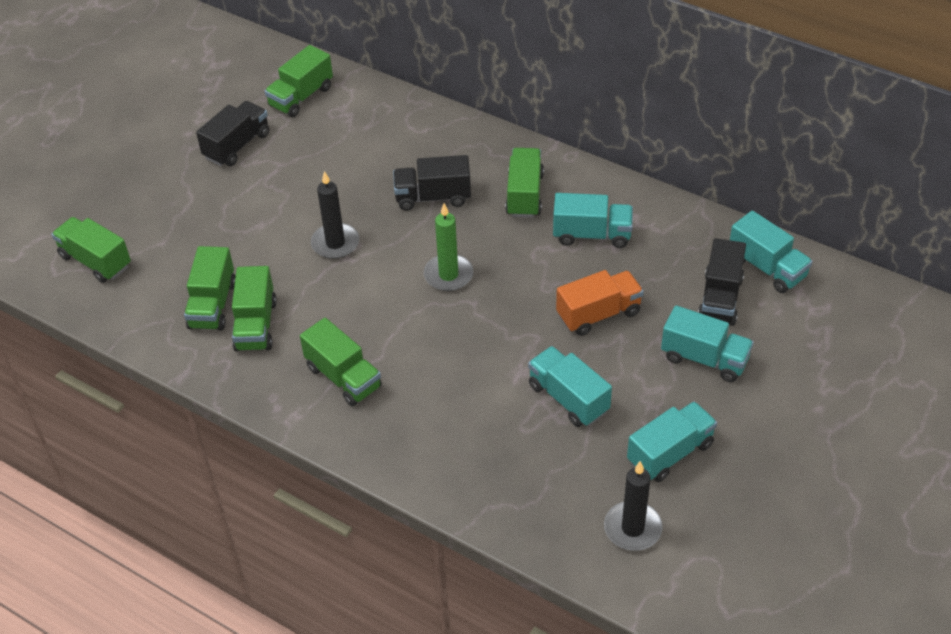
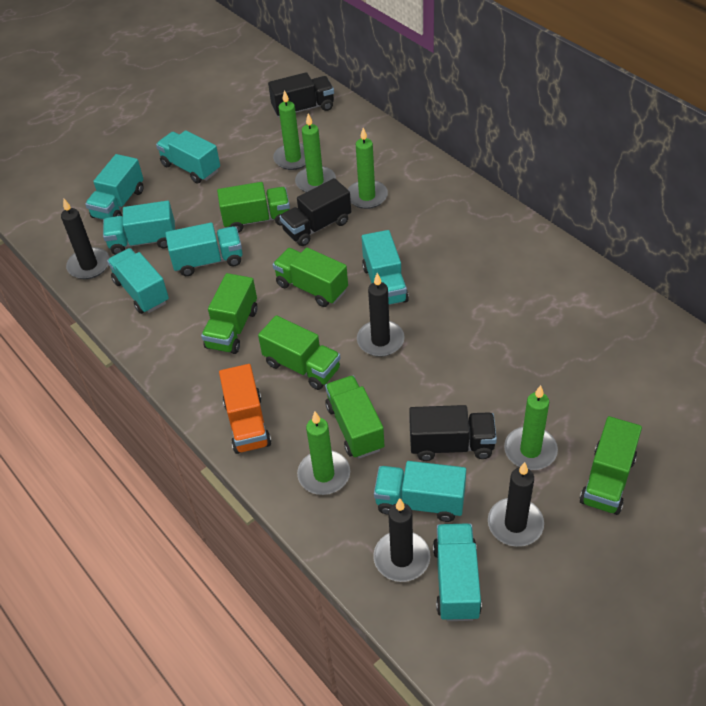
black candle: [311,171,359,259] [604,461,663,551] = 2 -> [61,199,110,279] [357,273,404,357] [373,499,430,582] [488,462,544,547] = 4
green candle: [424,203,473,291] = 1 -> [273,90,306,170] [295,113,336,192] [297,412,350,495] [348,128,388,209] [504,385,558,470] = 5
turquoise truck: [528,346,612,427] [553,193,633,248] [627,401,717,482] [661,305,754,382] [730,210,813,293] = 5 -> [85,154,144,220] [103,201,175,255] [107,248,169,314] [156,130,220,184] [165,222,242,276] [362,230,409,305] [374,461,466,522] [433,523,482,621] = 8

